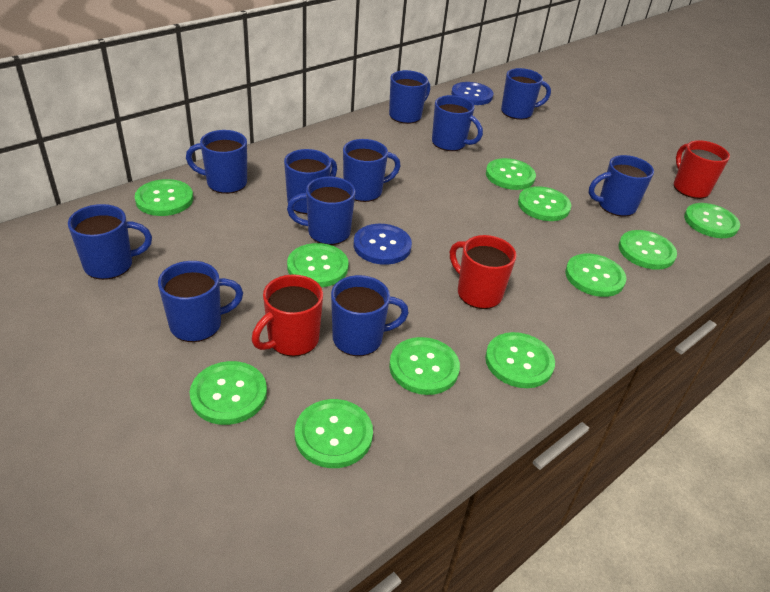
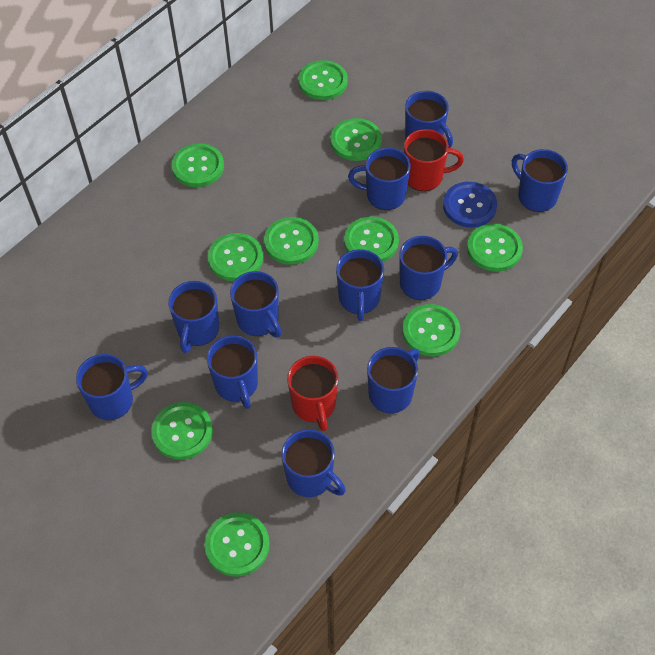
blue button: [354,224,412,265] [451,82,493,105] = 2 -> [443,182,497,227] = 1
green button: [135,179,193,216] [190,361,267,425] [287,243,349,287] [295,399,373,468] [389,337,460,395] [485,332,555,388] [486,158,536,190] [518,186,571,221] [565,254,627,297] [618,230,677,270] [684,203,740,238] = 11 -> [151,402,213,460] [171,143,224,187] [204,512,270,577] [208,233,263,281] [264,217,319,265] [298,60,348,100] [330,118,382,161] [344,216,399,262] [402,304,460,356] [467,223,523,272] = 10
red mug: [252,274,323,357] [450,235,517,309] [674,140,730,199] = 3 -> [287,356,338,432] [404,129,464,191] = 2

